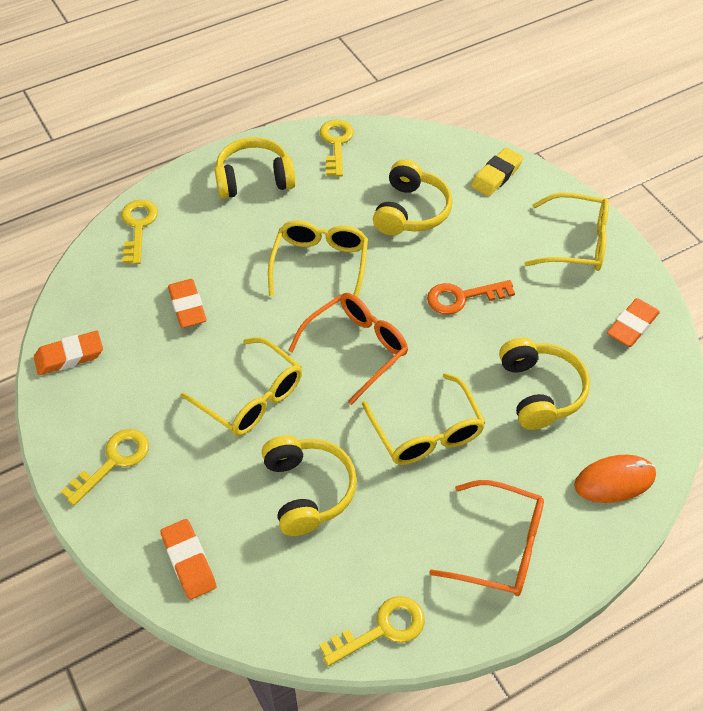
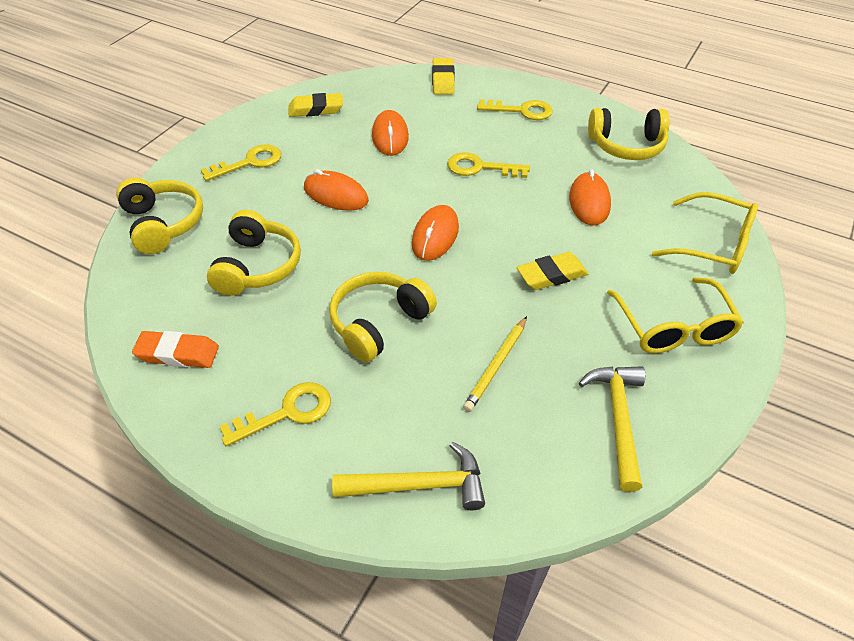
orange eraser: [34,331,103,375] [160,519,216,600] [168,279,207,328] [607,298,660,347] = 4 -> [132,331,219,368] = 1
orange glasses: [288,293,408,405] [429,480,544,596] = 2 -> none = 0
orange key: [427,280,515,315] = 1 -> none = 0
orange mouse: [574,455,656,503] = 1 -> [304,169,369,211] [372,110,409,156] [412,205,459,261] [569,169,611,226] = 4
yellow eraser: [471,148,523,196] = 1 -> [288,93,343,117] [432,58,455,95] [517,252,588,290] = 3
yellow glasses: [181,337,302,436] [268,221,368,297] [362,373,486,465] [524,192,609,271] = 4 -> [607,277,744,353] [652,192,758,274] = 2
yellow hammer: none = 0 -> [332,442,485,510] [579,366,645,492] = 2
yellow pencil: none = 0 -> [463,316,527,412] = 1

